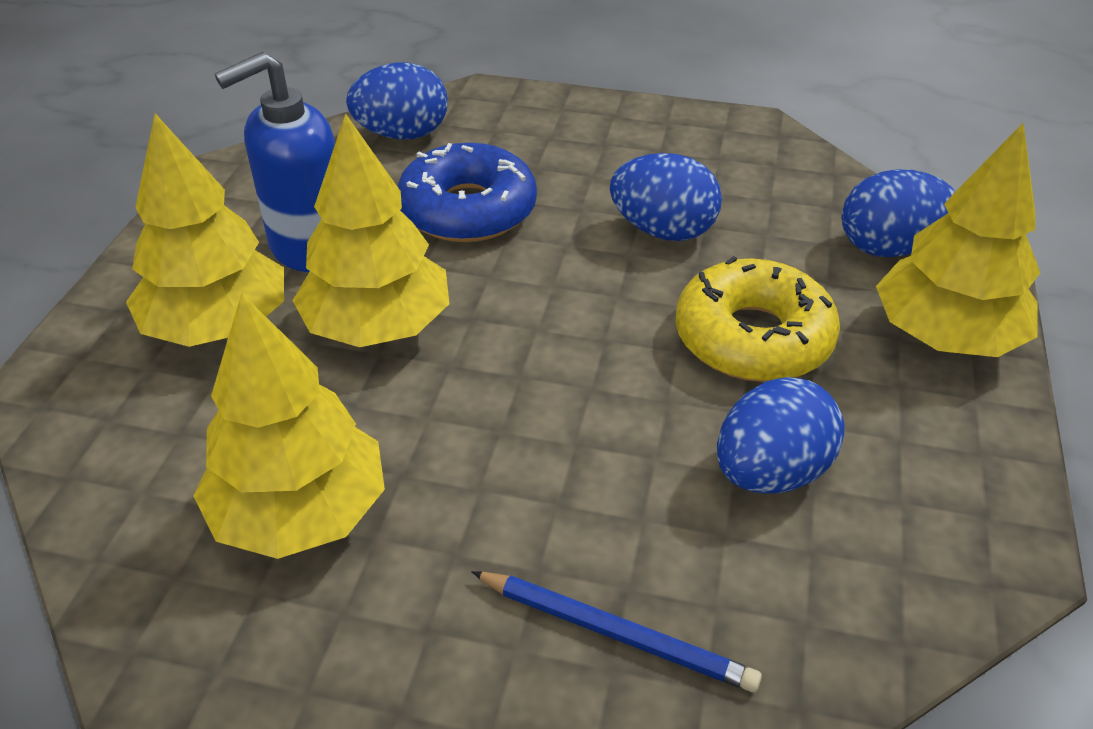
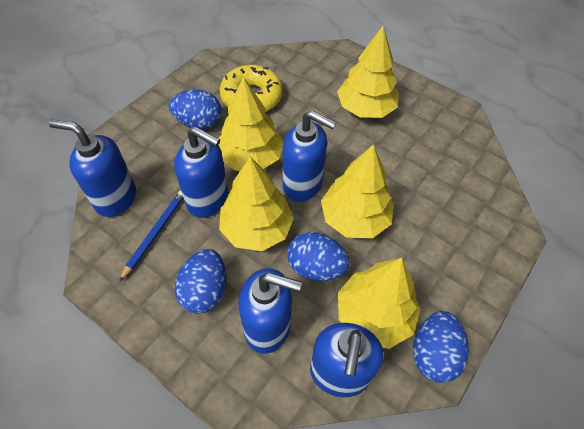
blue donut: [397,143,537,242] = 1 -> none = 0
blue soap dispenser: [215,52,335,272] = 1 -> [49,119,136,217] [174,127,228,218] [239,268,302,354] [283,111,336,202] [310,323,383,397] = 5
yellow tree: [126,113,284,347] [193,293,385,559] [292,113,449,347] [876,123,1041,357] = 4 -> [218,77,284,171] [219,156,294,251] [321,144,394,238] [337,26,399,118] [338,258,421,349] = 5

